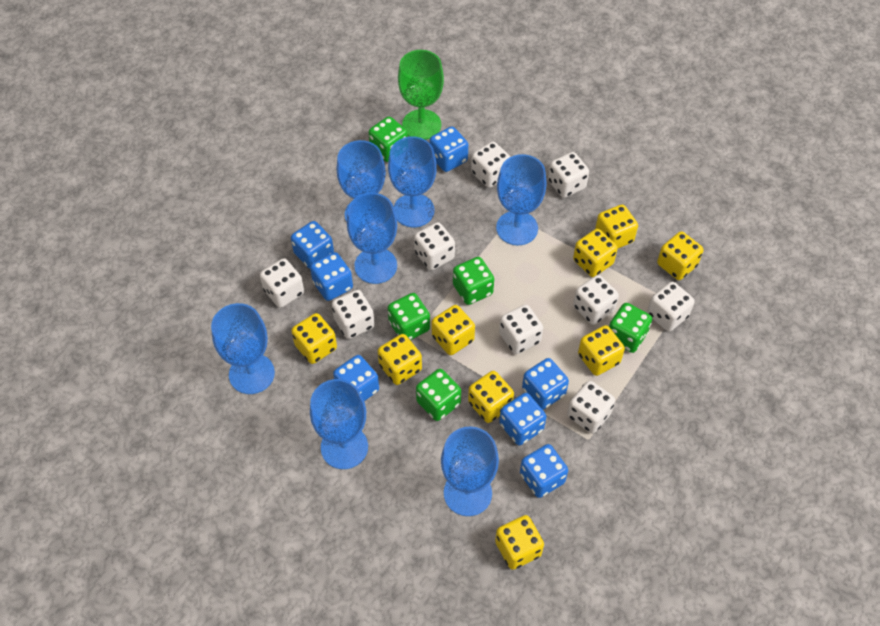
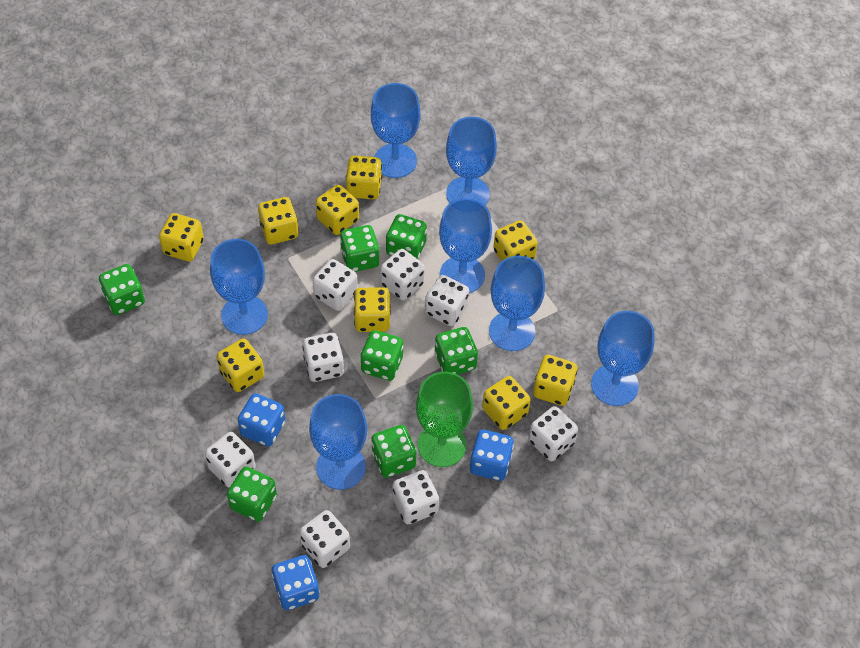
blue dice: [291,221,334,269] [310,252,353,301] [333,355,379,401] [430,126,468,172] [499,393,546,445] [520,444,568,498] [522,358,569,410] = 7 -> [238,393,285,447] [272,555,319,610] [470,430,514,481] = 3
green dice: [369,116,408,162] [388,293,430,340] [416,369,461,421] [453,257,494,305] [609,303,652,353] = 5 -> [99,264,145,315] [227,466,277,522] [340,225,379,272] [361,330,403,381] [372,425,416,478] [386,214,427,259] [435,327,478,374] = 7
white dice: [260,258,304,308] [332,290,375,339] [414,222,455,270] [471,142,510,188] [499,305,543,354] [548,152,589,198] [567,381,615,433] [573,275,619,325] [647,282,695,332] = 9 -> [205,432,256,488] [300,510,350,568] [302,333,344,382] [313,259,358,311] [380,249,425,301] [393,470,439,524] [425,275,469,326] [528,406,578,461] = 8

